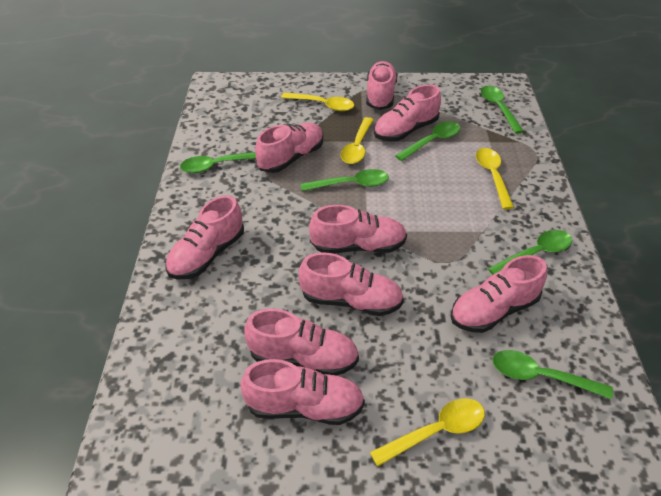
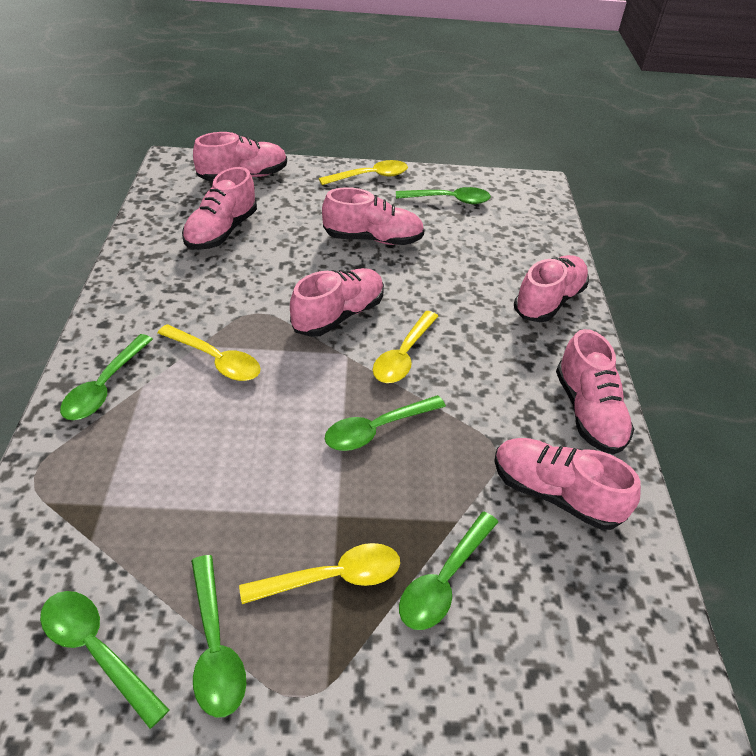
pink shoe: [165,195,244,279] [240,359,365,425] [244,308,359,376] [255,123,323,173] [299,252,404,316] [309,205,407,254] [366,61,398,110] [374,84,441,141] [451,255,547,333] = 9 -> [182,167,257,250] [193,132,287,182] [290,268,384,337] [322,187,425,245] [494,438,641,530] [514,255,589,322] [556,329,634,455] = 7

